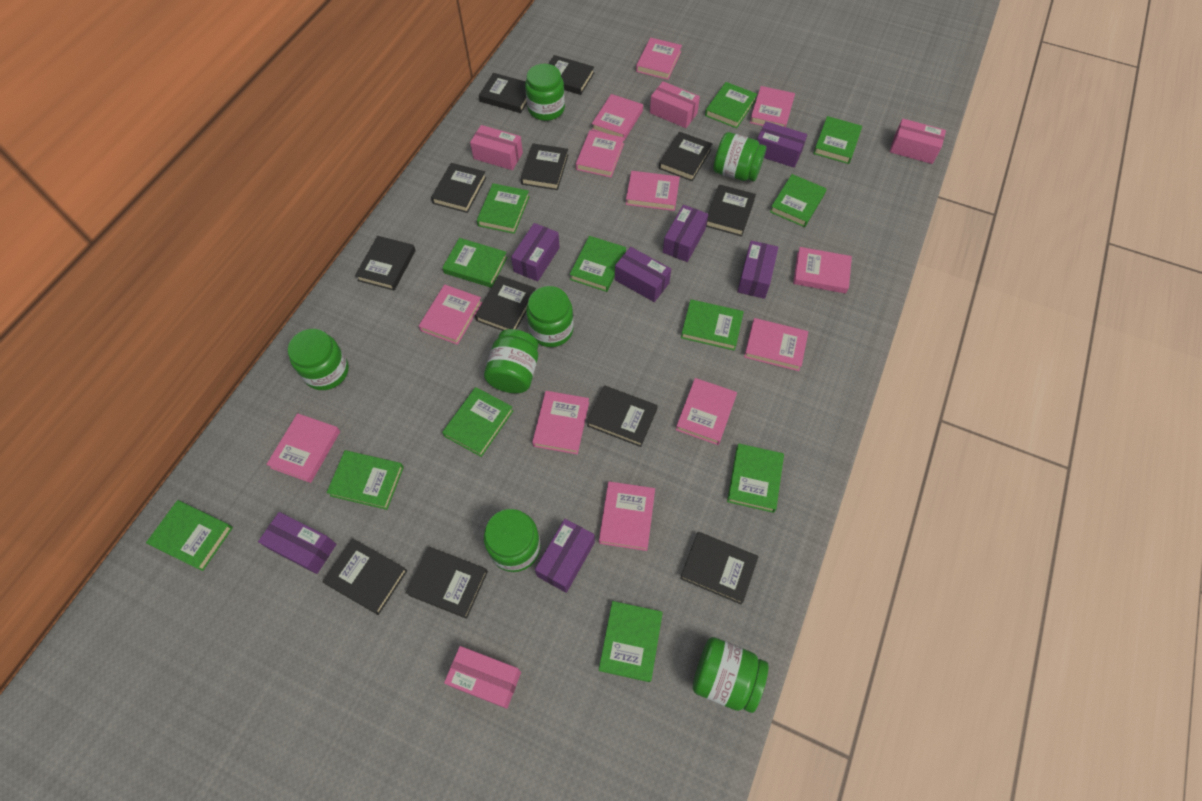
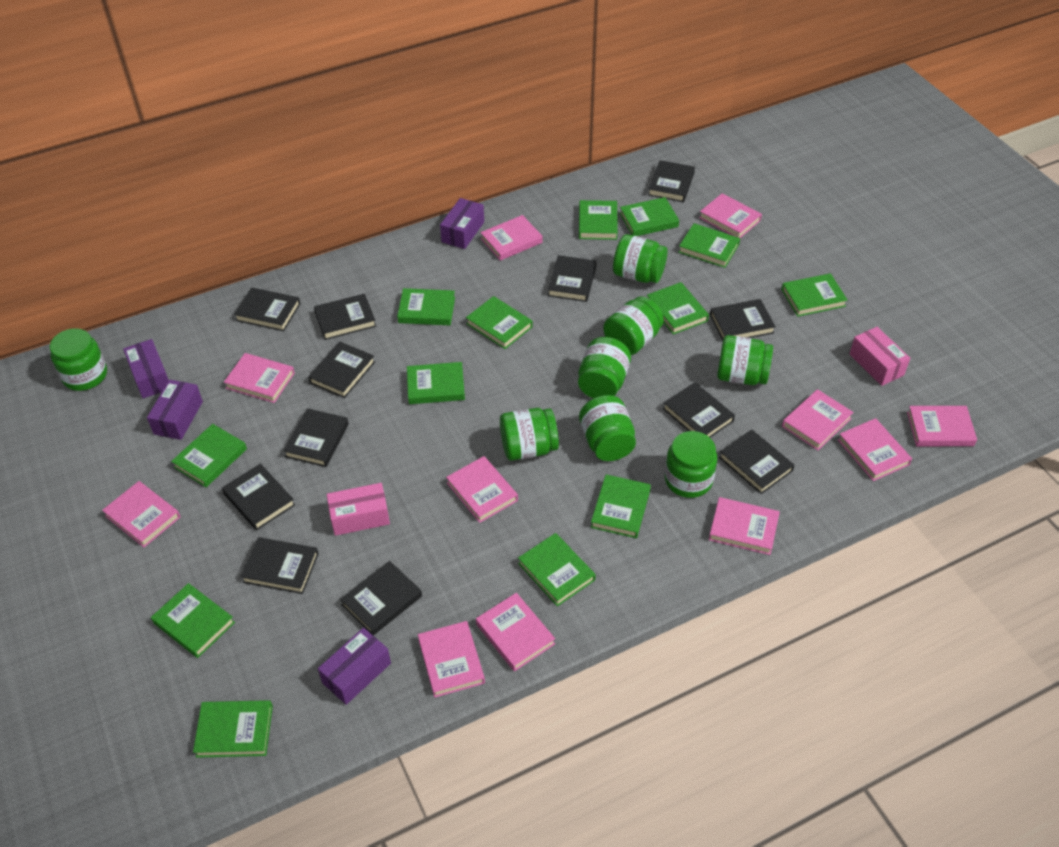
green book: [146,500,233,571] [327,450,404,510] [442,238,507,288] [442,387,513,457] [477,183,530,234] [569,236,626,292] [599,601,663,682] [681,299,744,351] [705,82,757,129] [727,443,784,513] [770,174,827,227] [813,116,862,164] = 12 -> [151,583,235,658] [171,424,247,487] [193,700,273,758] [397,288,455,325] [407,362,465,404] [466,296,532,349] [518,533,596,606] [579,200,618,240] [591,474,651,538] [620,197,679,236] [647,282,709,335] [678,223,740,268] [781,273,848,317] = 13
green jar: [288,329,349,390] [484,329,538,393] [484,509,541,572] [525,64,565,121] [526,286,574,347] [693,637,769,713] [713,132,767,181] = 7 -> [50,328,107,391] [500,408,559,461] [578,337,631,398] [579,395,636,461] [603,296,664,355] [613,234,668,283] [665,431,717,498] [717,335,773,385] = 8
pink book: [266,413,340,483] [419,284,482,345] [532,391,589,454] [576,130,624,177] [592,94,643,141] [599,481,655,551] [626,171,680,211] [636,38,682,80] [676,378,737,445] [744,318,808,371] [750,86,795,127] [793,247,852,293] = 12 -> [102,481,180,547] [224,353,295,403] [418,621,485,698] [446,456,518,523] [476,593,555,671] [480,215,543,261] [699,193,762,238] [709,497,780,555] [782,389,854,450] [838,418,912,481] [907,406,977,446] = 11
pink box: [444,646,521,709] [470,125,523,170] [650,81,700,128] [890,119,946,164] = 4 -> [327,483,390,536] [849,327,910,386] = 2
purple box: [258,512,337,574] [511,223,560,281] [535,519,595,593] [615,247,671,302] [663,205,708,262] [737,240,779,299] [757,121,807,168] = 7 -> [123,339,169,399] [147,380,203,440] [318,628,391,705] [440,198,484,249] = 4

